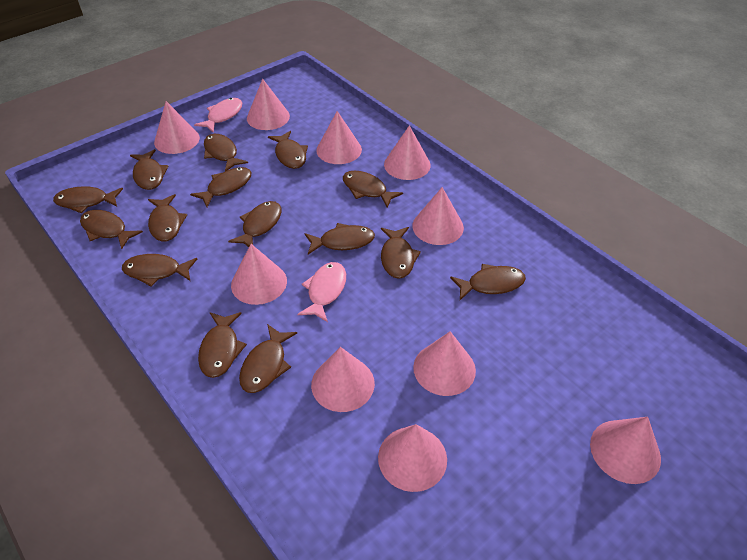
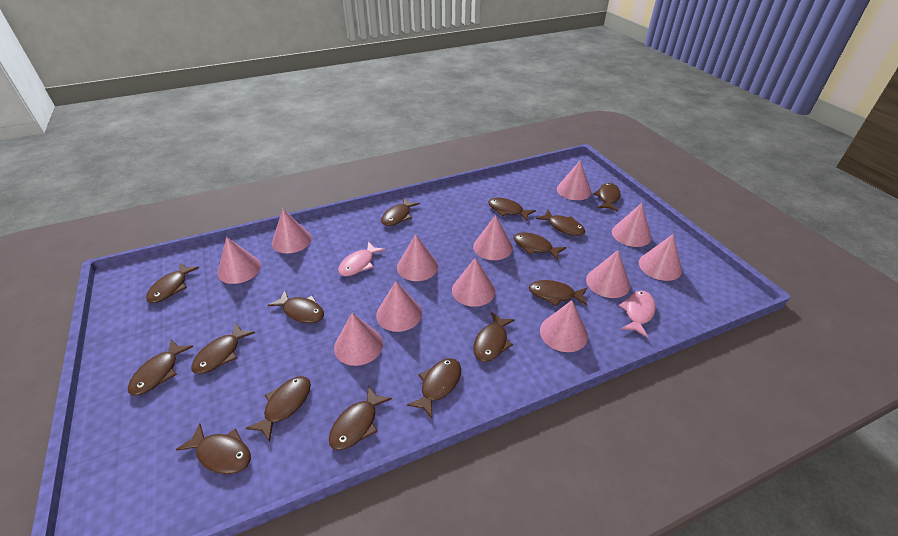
pink cone: [154,101,200,154] [231,244,287,305] [247,79,290,130] [311,347,375,412] [316,111,362,164] [378,424,447,492] [384,125,431,180] [412,187,464,245] [413,331,476,396] [590,417,661,484] = 10 -> [218,237,261,284] [272,209,312,253] [334,313,383,366] [376,281,422,332] [397,234,438,281] [452,258,495,307] [473,215,513,260] [540,300,588,352] [557,160,591,200] [586,250,630,298] [612,203,652,247] [639,234,682,281] = 12

